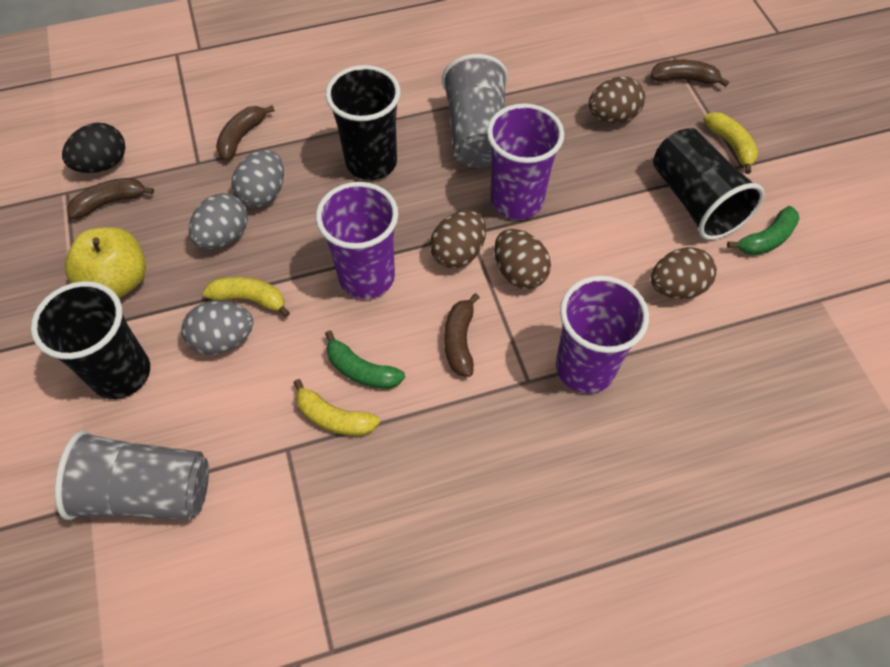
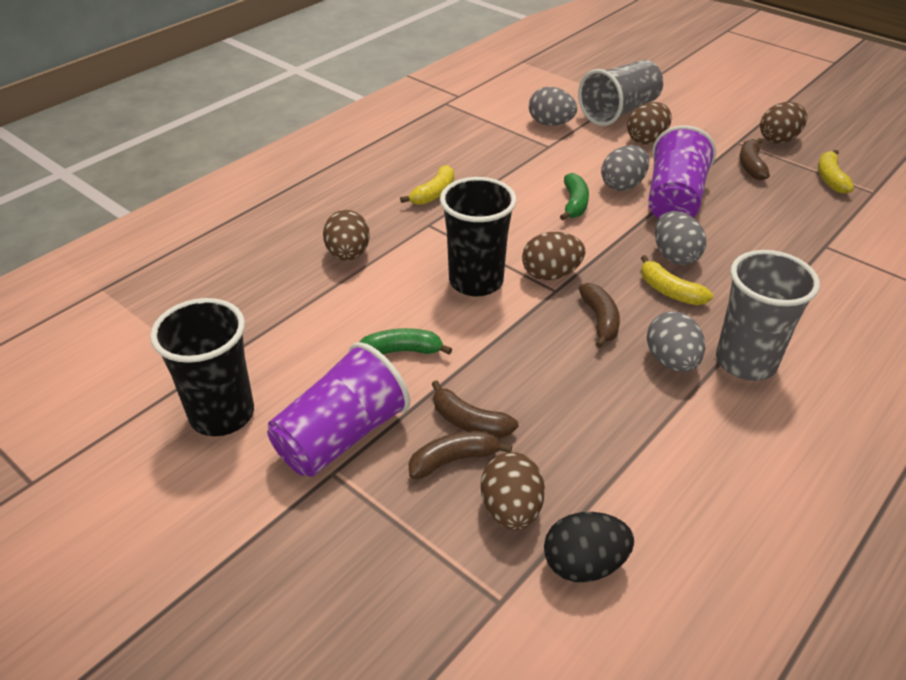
black cup: [31,281,150,399] [326,65,400,180] [653,128,765,240] = 3 -> [150,298,254,436] [440,177,517,296] = 2
brown egg: [430,210,486,268] [494,229,551,289] [588,77,645,123] [651,247,717,299] = 4 -> [323,210,370,261] [481,452,545,530] [522,232,585,280] [627,102,672,144] [760,102,807,144] = 5
grey egg: [181,301,253,355] [189,193,248,249] [232,149,284,208] = 3 -> [529,87,577,126] [601,145,649,191] [647,311,705,372] [655,211,706,265] = 4
purple cup: [316,182,398,299] [487,103,564,219] [556,275,649,393] = 3 -> [267,342,410,477] [648,125,716,219] = 2
yellow apple: [65,227,146,298] = 1 -> none = 0

